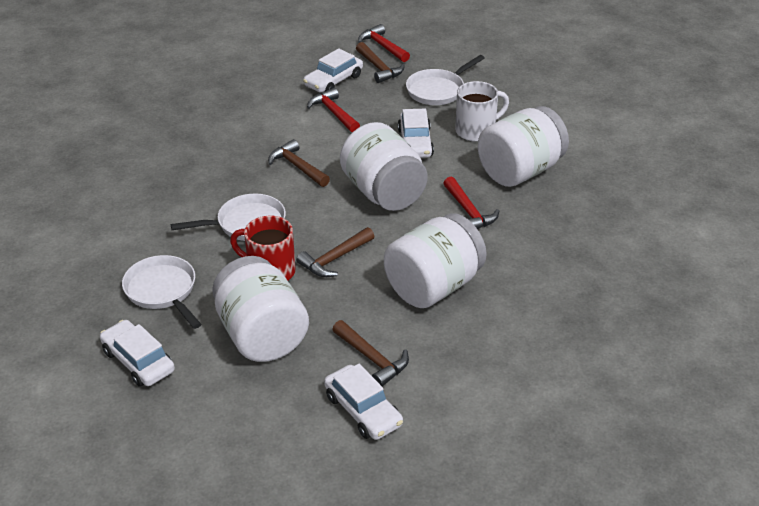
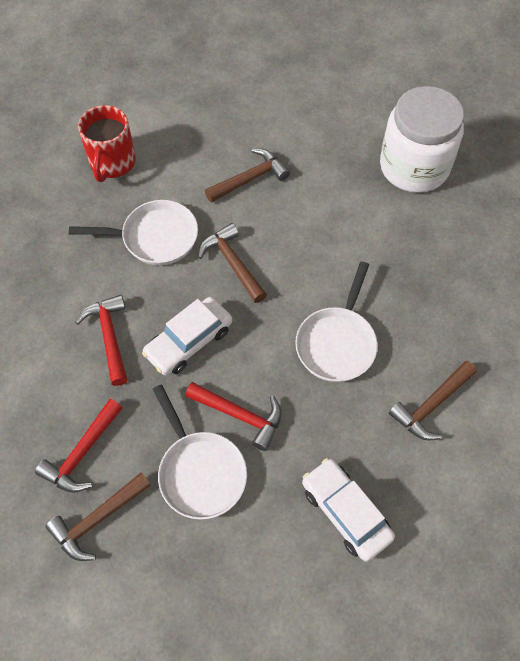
white car: [100,320,175,387] [303,48,363,93] [324,364,403,440] [398,109,434,158] = 4 -> [142,297,232,375] [302,458,395,561] = 2
white jar: [212,256,309,362] [340,122,428,211] [384,213,487,308] [478,106,569,187] = 4 -> [380,86,464,193] = 1
white mug: [455,81,509,142] = 1 -> none = 0

